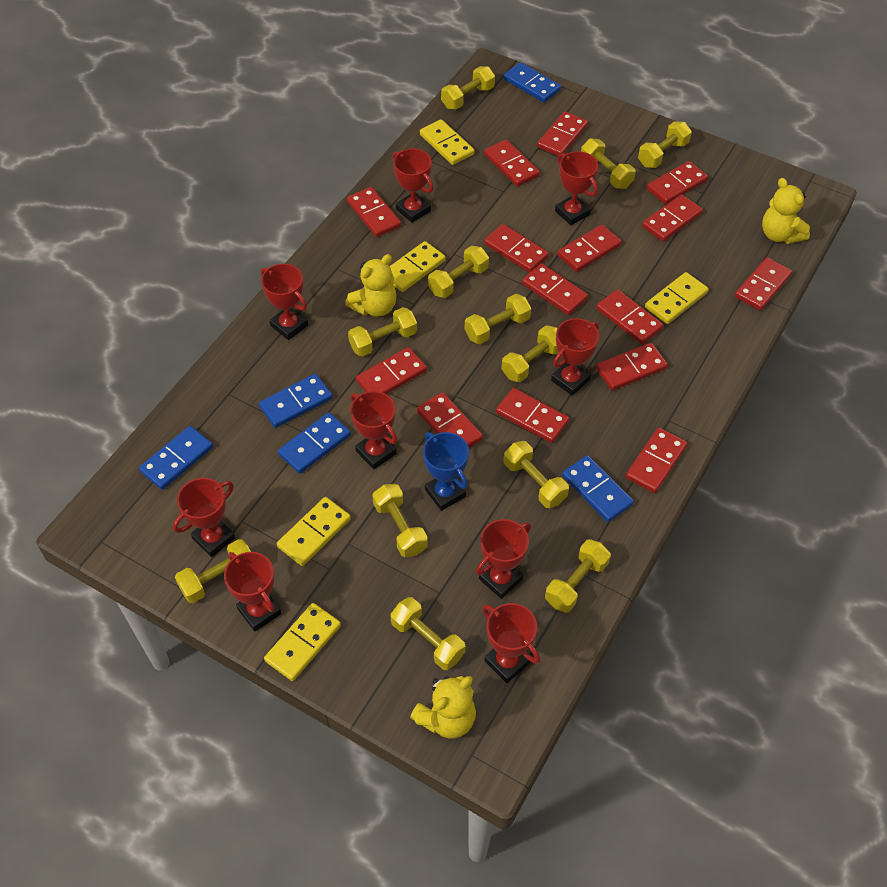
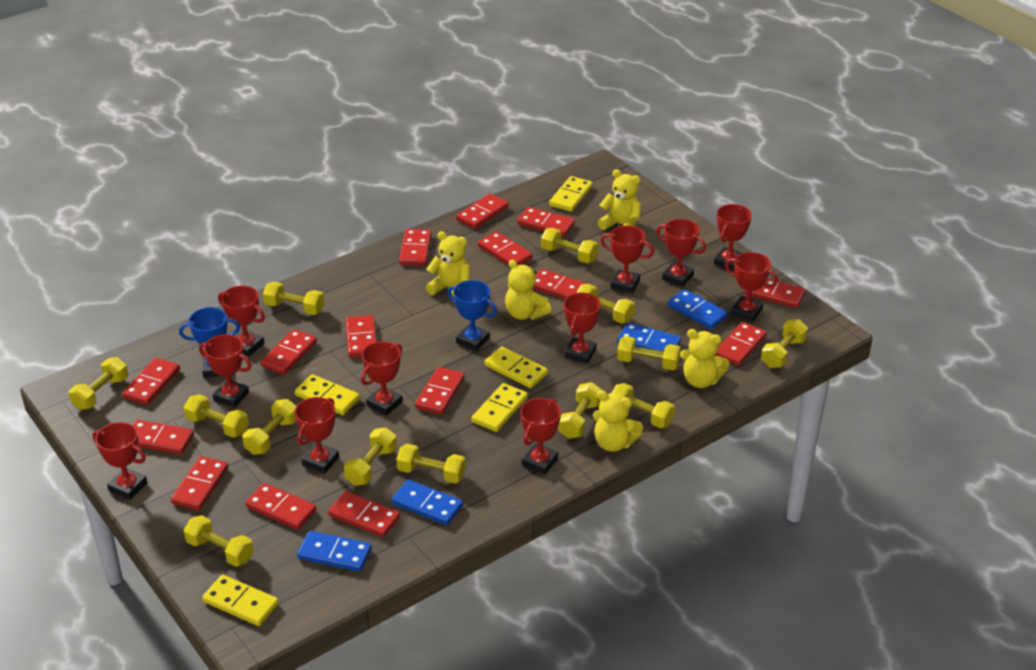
blue domino: [139,426,213,490] [259,374,332,428] [278,412,351,474] [504,62,561,102] [562,455,634,522] = 5 -> [297,531,372,572] [392,479,463,525] [618,322,681,352] [667,289,728,329] = 4
blue trophy: [423,432,469,511] = 1 -> [179,307,240,378] [447,280,497,351] = 2
red trophy: [173,478,235,557] [224,552,281,631] [261,264,308,340] [350,391,397,469] [392,149,433,223] [476,519,531,599] [482,603,540,683] [551,318,599,396] [555,151,598,225] = 9 -> [92,422,147,500] [199,334,252,408] [218,286,265,357] [295,397,339,474] [361,341,403,416] [520,398,561,475] [564,292,601,364] [600,226,654,293] [656,219,706,287] [714,204,752,271] [725,252,779,322] = 11
yellow dumbbell: [175,539,251,603] [348,307,417,357] [372,484,428,557] [390,597,466,670] [428,246,489,298] [441,66,495,109] [465,294,531,344] [501,325,558,382] [504,441,569,508] [545,539,611,613] [581,139,636,189] [638,121,692,168] = 12 -> [69,357,128,410] [184,394,249,438] [184,515,254,567] [243,399,296,455] [263,282,324,315] [344,427,397,486] [396,444,466,484] [541,228,598,263] [558,382,602,439] [576,284,635,324] [612,383,675,428] [617,336,681,370] [761,319,808,368] = 13
yellow teddy bear: [345,254,397,317] [410,676,476,738] [762,178,810,244] = 3 -> [426,231,470,298] [505,260,552,320] [593,390,643,452] [598,169,641,230] [680,329,730,388] = 5

